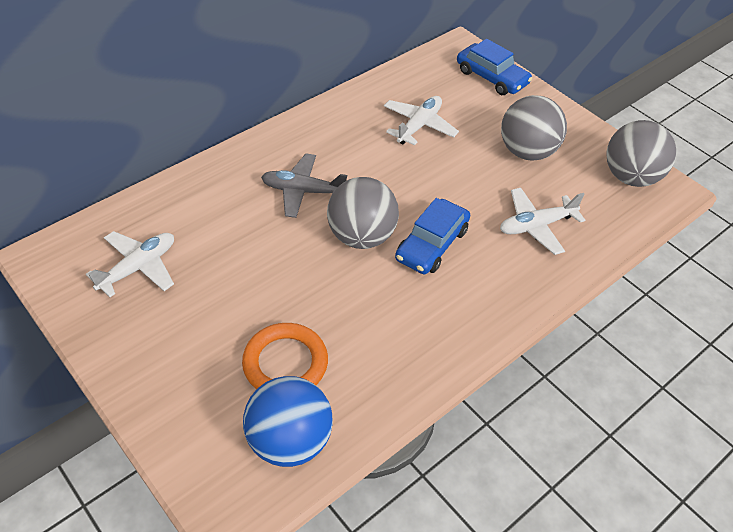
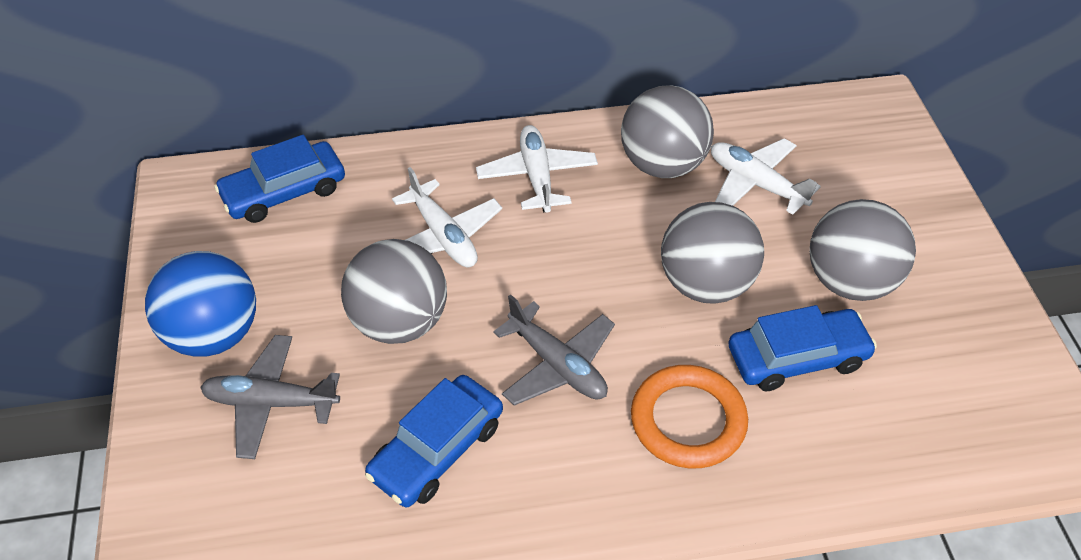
blue car: [395,198,470,274] [457,39,532,95] = 2 -> [214,135,345,223] [365,375,503,507] [728,305,877,392] = 3
grey ball: [327,177,399,249] [501,95,567,161] [606,120,676,187] = 3 -> [341,239,447,344] [621,85,714,178] [661,202,764,304] [809,199,916,301] = 4
grey plane: [261,154,347,218] = 1 -> [200,335,340,459] [493,294,615,406] = 2

